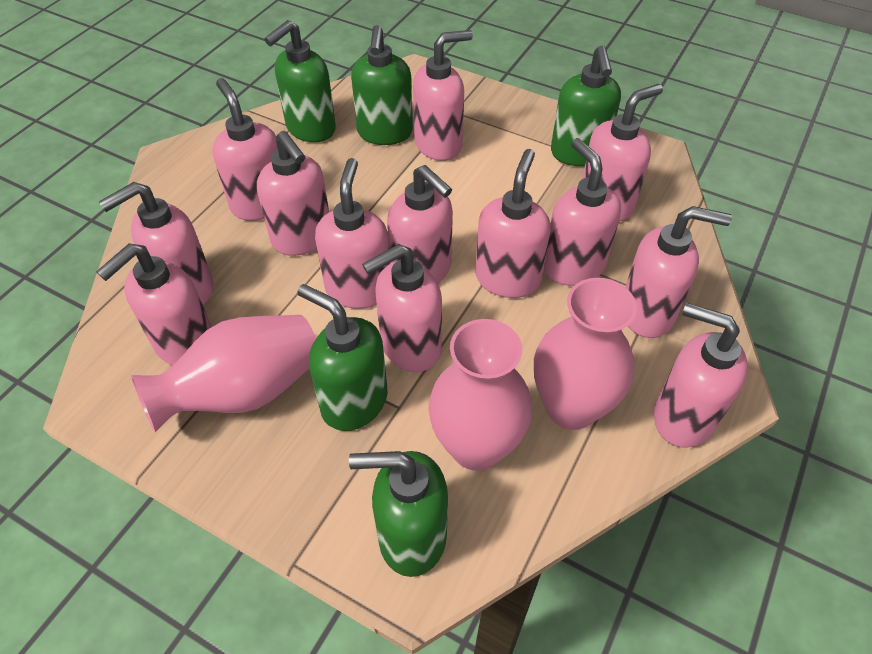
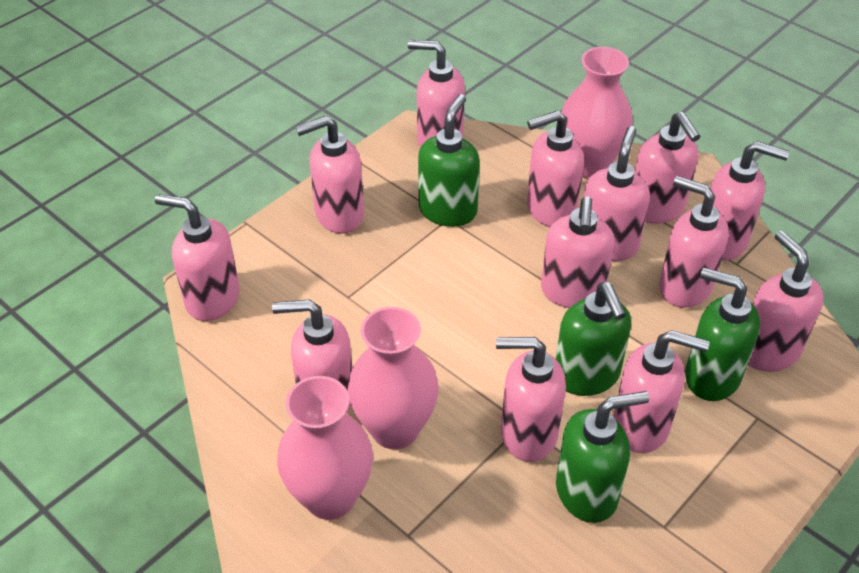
green soap dispenser: [264,20,336,142] [297,284,387,431] [349,451,448,577] [351,25,413,145] [551,46,621,166] = 5 -> [418,94,480,227] [556,283,631,396] [556,391,649,523] [685,268,760,401] = 4

